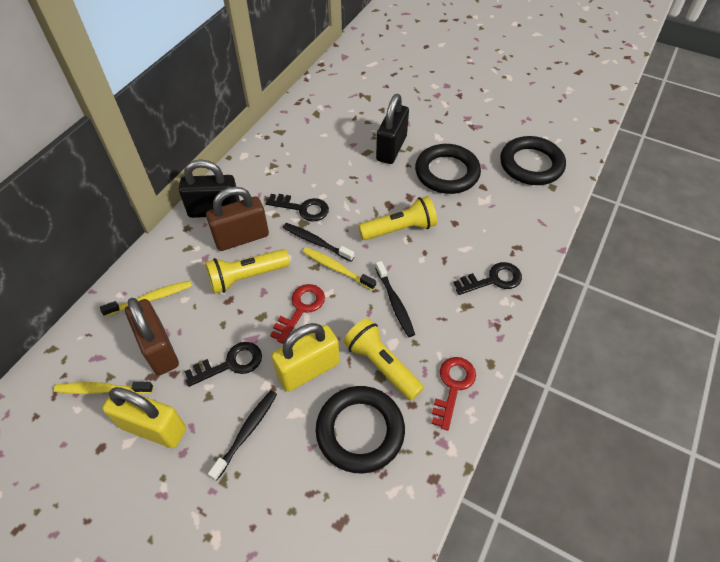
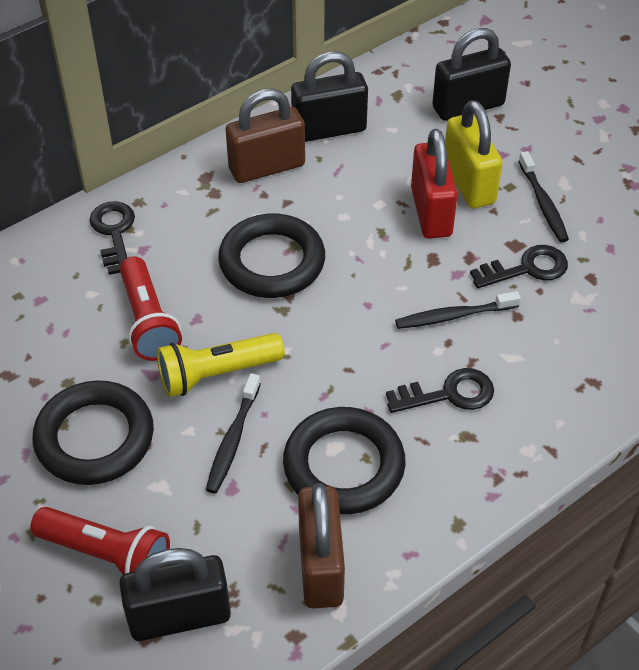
black padlock: [179,160,240,218] [376,94,409,164] = 2 -> [119,548,231,641] [291,52,368,142] [432,28,511,120] = 3
red flashlight: none = 0 -> [30,507,170,575] [120,256,182,361] = 2
red key: [270,284,325,344] [432,357,476,431] = 2 -> none = 0
red padlock: none = 0 -> [411,129,458,239] = 1
yellow flashlight: [205,249,290,294] [343,318,424,401] [358,196,437,240] = 3 -> [157,333,285,397] = 1
yellow padlock: [102,387,186,448] [271,323,340,392] = 2 -> [445,100,503,208] = 1
yellow toothbrush: [54,382,153,394] [100,280,192,317] [303,247,376,290] = 3 -> none = 0

